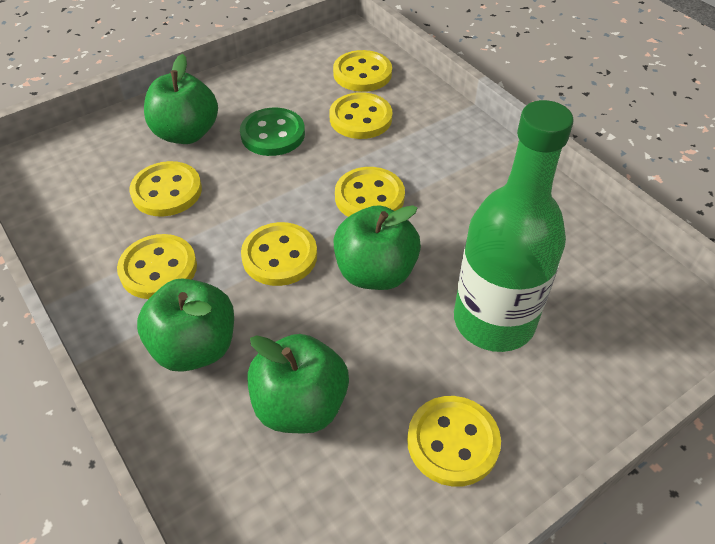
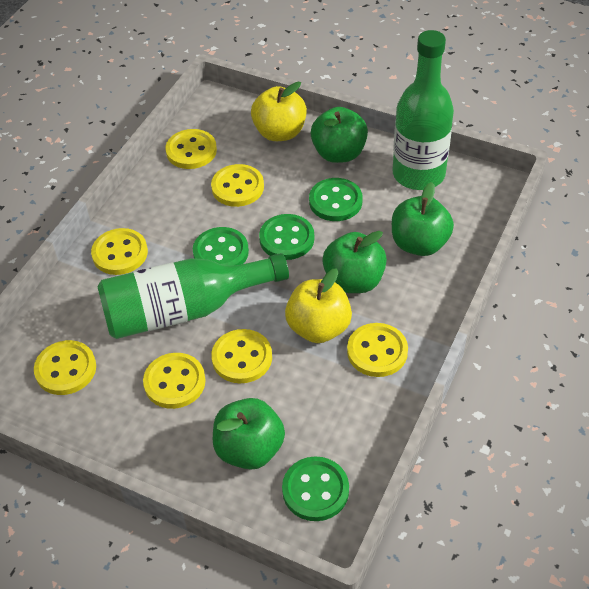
green bottle: [454,100,574,352] = 1 -> [97,253,289,339] [392,30,454,190] = 2
green button: [240,108,305,156] = 1 -> [193,227,249,266] [259,214,314,260] [282,456,349,521] [309,178,363,221] = 4
yellow apple: none = 0 -> [251,82,307,141] [285,268,352,343] = 2

